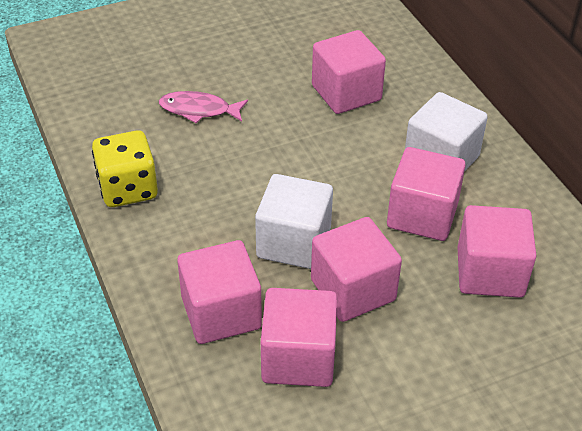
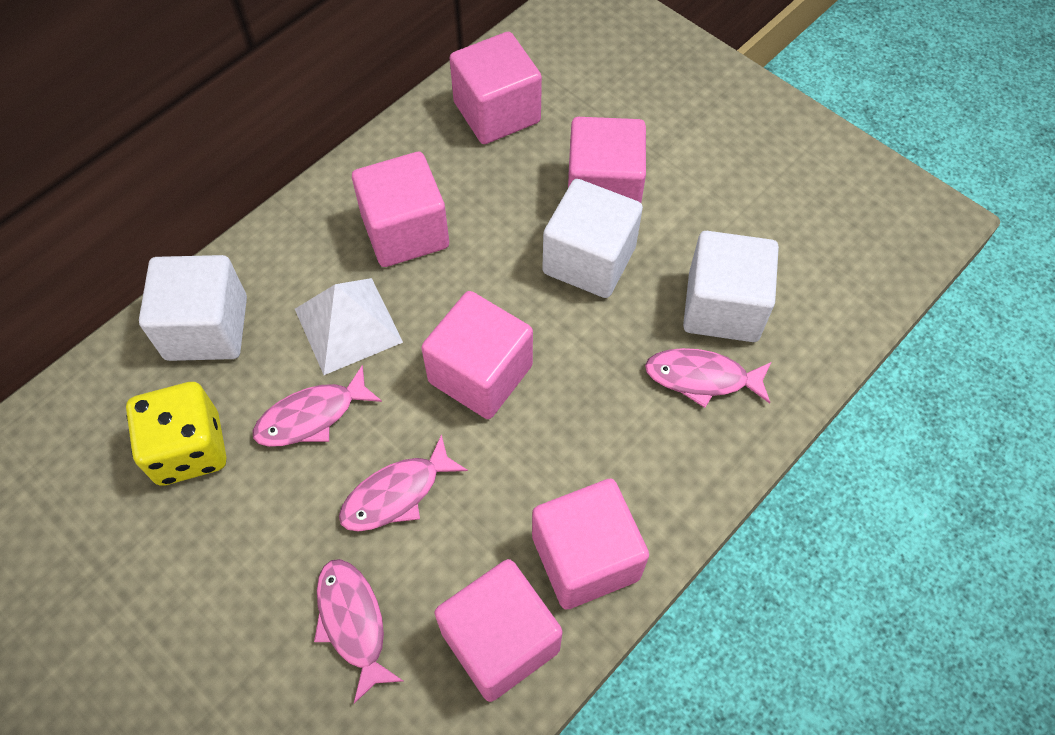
pink fish: [159,91,248,123] = 1 -> [253,365,382,447] [314,559,403,704] [339,434,468,532] [645,348,772,408] = 4
white cube: [255,174,333,269] [405,92,488,172] = 2 -> [139,255,247,361] [542,179,643,298] [683,231,779,342] = 3
white pyramid: none = 0 -> [295,278,403,375] = 1

